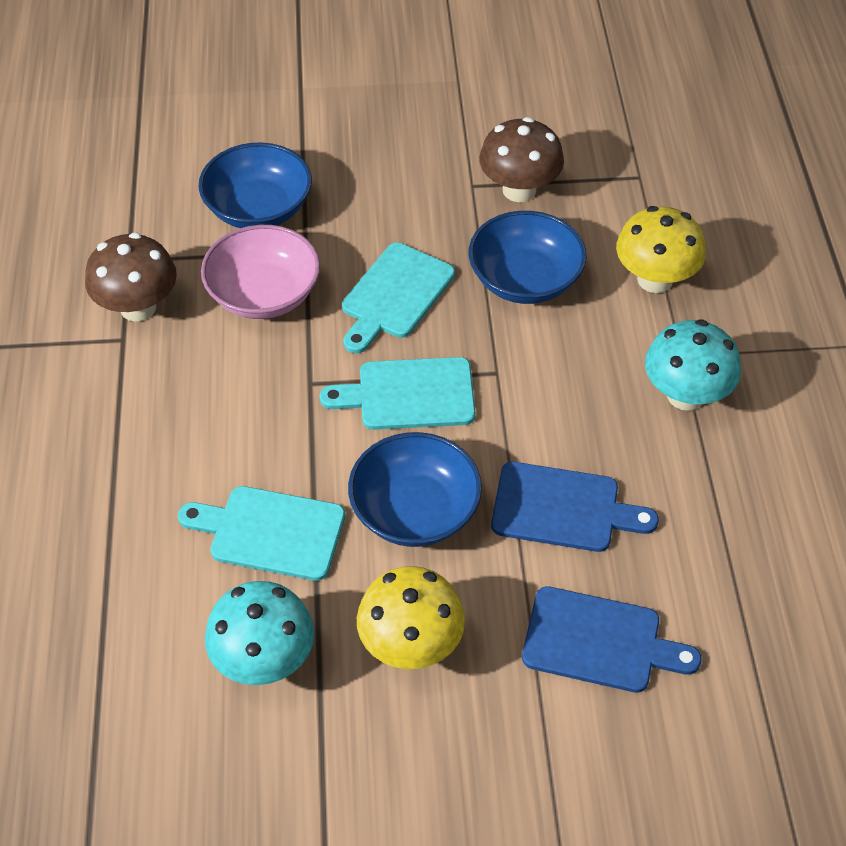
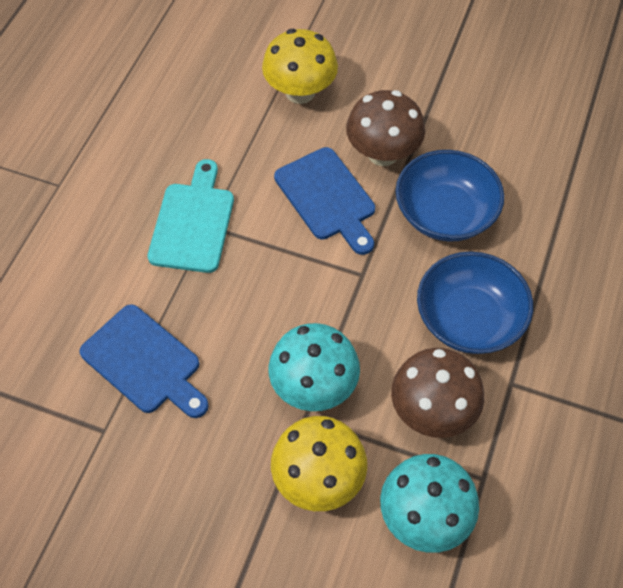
blue bowl: [198,143,312,228] [348,432,482,547] [469,211,587,304] = 3 -> [396,150,504,242] [417,252,533,354] = 2
pink bowl: [201,225,320,319] = 1 -> none = 0
turquoise cutting board: [178,486,345,581] [319,357,475,430] [342,243,455,353] = 3 -> [148,159,234,273] = 1

